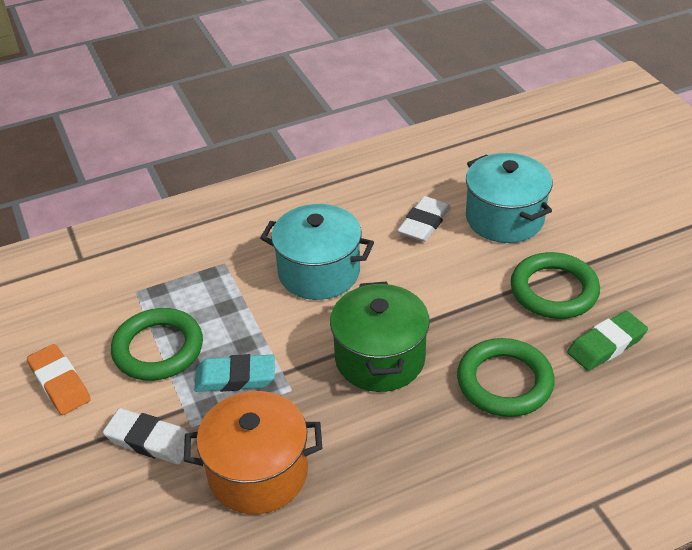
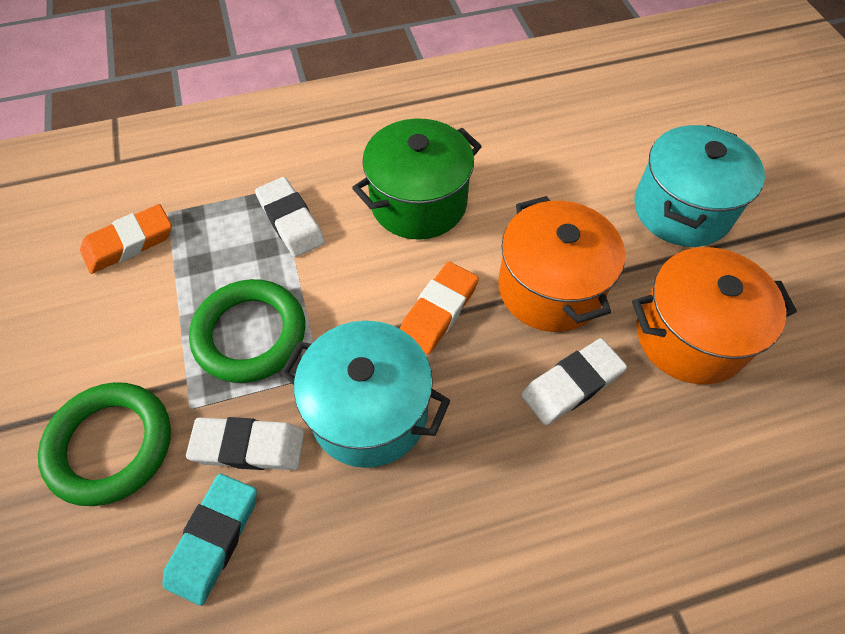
green eraser: [567,311,648,371] = 1 -> none = 0
green ring: [111,308,203,381] [457,338,555,417] [511,252,600,319] = 3 -> [38,382,171,506] [189,279,306,383] = 2
orange eraser: [27,344,91,415] = 1 -> [80,204,172,274] [400,262,479,354] = 2
orange pot: [184,391,322,514] = 1 -> [498,196,625,332] [632,247,797,384] = 2
white eraser: [103,408,195,465] [397,196,451,242] = 2 -> [186,417,304,470] [255,177,325,257] [521,338,627,425] = 3

